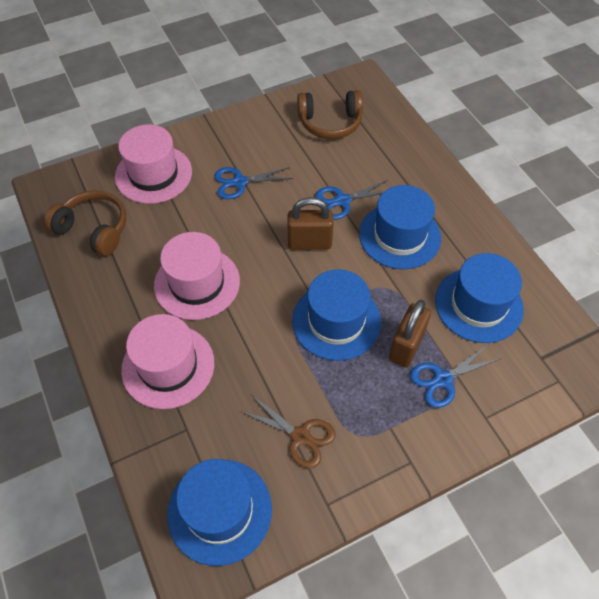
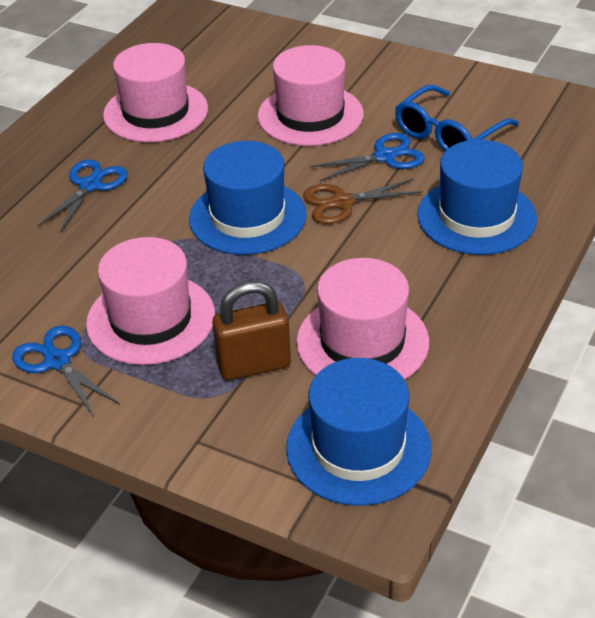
blue glasses: none = 0 -> [395,85,519,151] = 1
blue hat: [167,459,272,566] [292,269,381,361] [359,185,441,269] [435,253,524,343] = 4 -> [189,141,307,255] [286,358,431,506] [417,140,537,255] = 3
brown headphones: [44,190,126,256] [297,90,363,139] = 2 -> none = 0
brown padlock: [287,197,333,250] [389,300,431,368] = 2 -> [212,281,291,381] = 1
pink hat: [115,124,192,204] [121,314,214,409] [154,232,240,320] = 3 -> [86,237,215,365] [103,43,208,142] [258,45,364,146] [296,258,429,380] = 4

